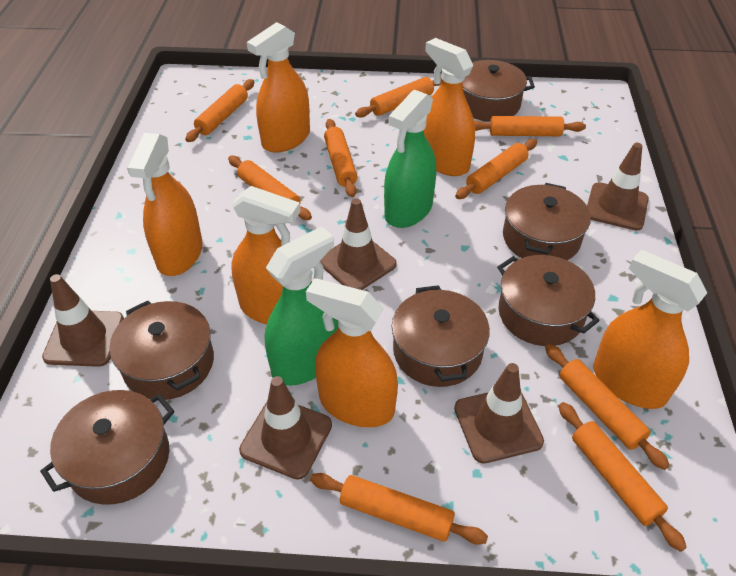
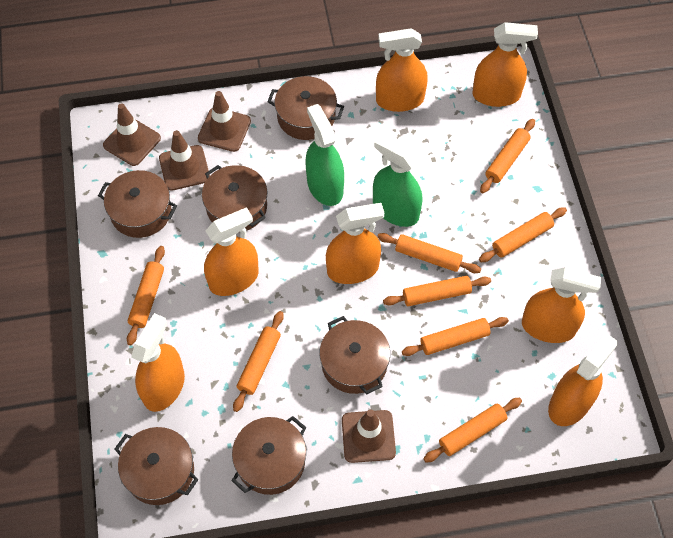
brown traffic cone: [42,274,124,367] [239,376,332,480] [320,198,397,290] [454,363,544,464] [587,143,649,230] = 5 -> [103,103,161,166] [159,130,210,191] [198,91,251,152] [342,409,396,463] = 4
orange rolling pin: [185,79,254,142] [228,156,312,220] [310,473,488,545] [324,119,357,197] [355,77,442,118] [455,139,537,199] [474,116,586,136] [545,344,670,470] [559,402,687,552] = 9 -> [127,246,165,345] [233,311,284,412] [377,233,481,273] [383,276,491,306] [402,317,509,356] [424,398,522,463] [479,207,567,262] [480,119,535,193] = 8
orange spray bottle: [127,133,203,276] [231,186,300,325] [247,22,310,153] [306,278,398,427] [423,38,475,176] [593,250,707,409] = 6 -> [131,313,185,412] [204,207,259,296] [326,203,384,284] [376,28,428,112] [472,22,538,107] [522,267,602,343] [548,334,618,426] = 7

